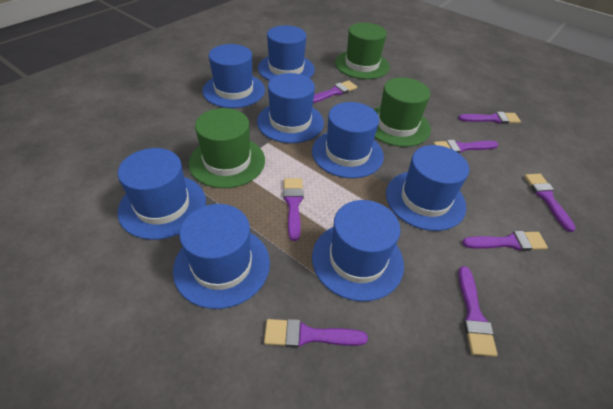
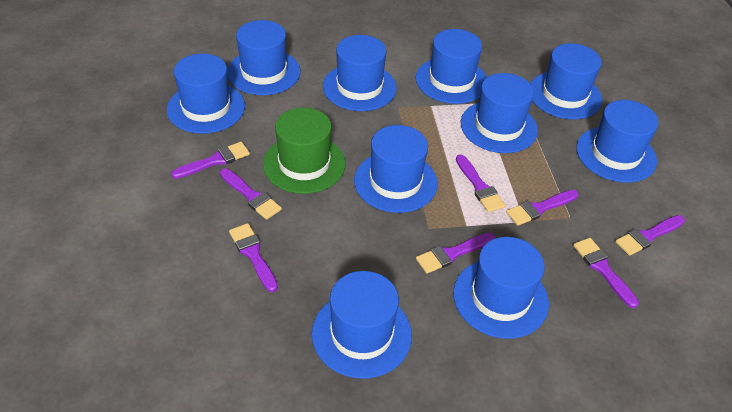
blue hat: [118,148,206,240] [173,204,270,309] [202,44,265,108] [257,73,324,143] [258,25,315,81] [312,102,384,178] [312,200,404,302] [386,145,469,231] = 8 -> [167,54,245,134] [227,20,300,95] [312,271,412,379] [323,35,397,111] [354,125,438,213] [416,29,487,104] [453,237,549,339] [461,73,538,153] [530,43,603,119] [576,100,659,183] = 10
green hat: [189,108,265,188] [335,23,390,79] [374,77,431,147] = 3 -> [263,107,346,194] = 1

